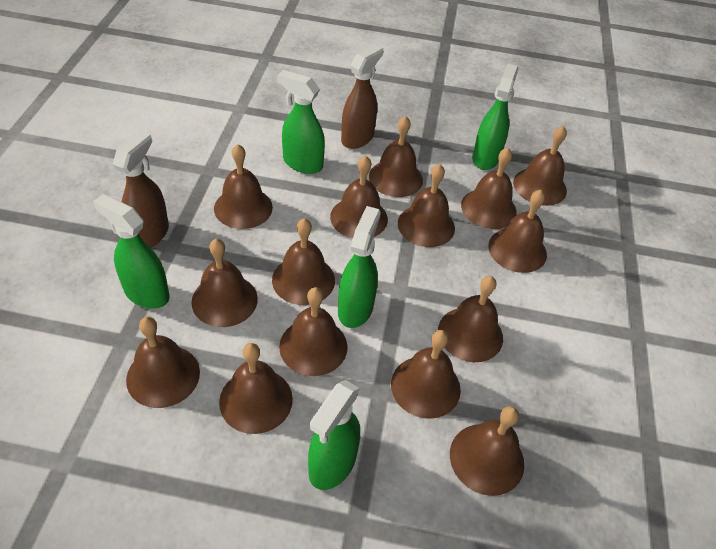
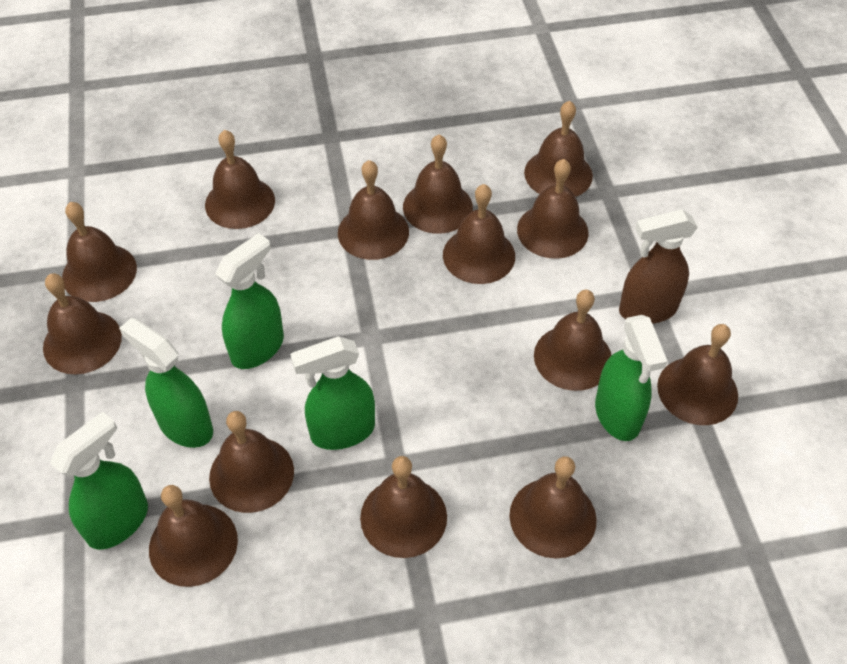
brown bell: [126,317,200,408] [191,239,258,327] [214,144,273,229] [219,343,293,434] [272,218,335,305] [279,287,347,376] [330,155,388,238] [369,116,423,197] [391,330,461,419] [398,164,455,247] [438,276,503,362] [450,406,524,496] [461,148,517,229] [488,190,547,273] [513,126,567,206] = 15 -> [43,273,122,374] [62,202,137,302] [149,485,238,587] [205,130,275,229] [209,411,294,513] [338,160,409,260] [360,456,447,558] [403,134,473,234] [443,184,515,284] [509,456,597,558] [517,159,589,259] [524,101,593,197] [534,290,612,391] [657,324,738,425] = 14
brown spray bottle: [112,131,169,248] [341,44,383,149] = 2 -> [619,209,698,324] = 1

